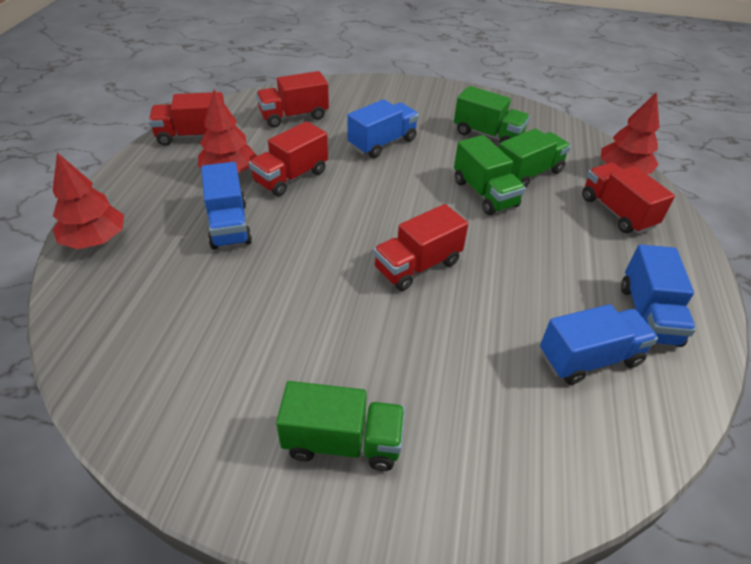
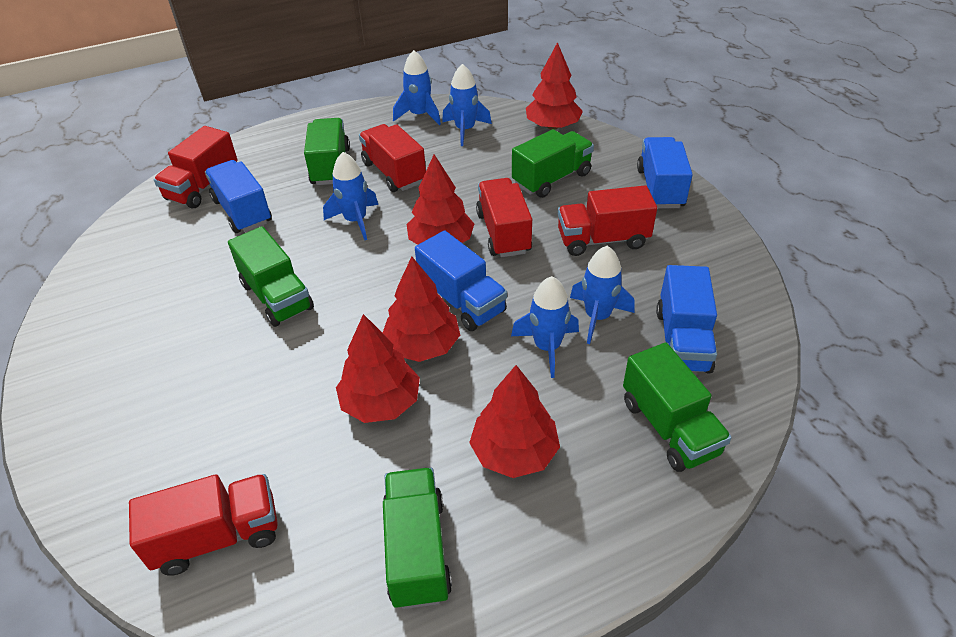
blue rocket: none = 0 -> [323,152,378,240] [393,50,441,125] [442,64,492,146] [511,276,579,378] [570,246,635,344] = 5
green truck: [276,381,405,471] [454,86,530,142] [454,135,526,215] [499,129,571,187] = 4 -> [228,226,314,327] [304,118,350,185] [383,468,452,609] [512,129,594,198] [623,342,732,472] = 5
red tree: [53,153,124,249] [198,90,257,173] [601,92,659,174] = 3 -> [336,314,420,423] [383,257,460,362] [406,154,474,245] [469,365,560,478] [526,42,583,130] = 5

